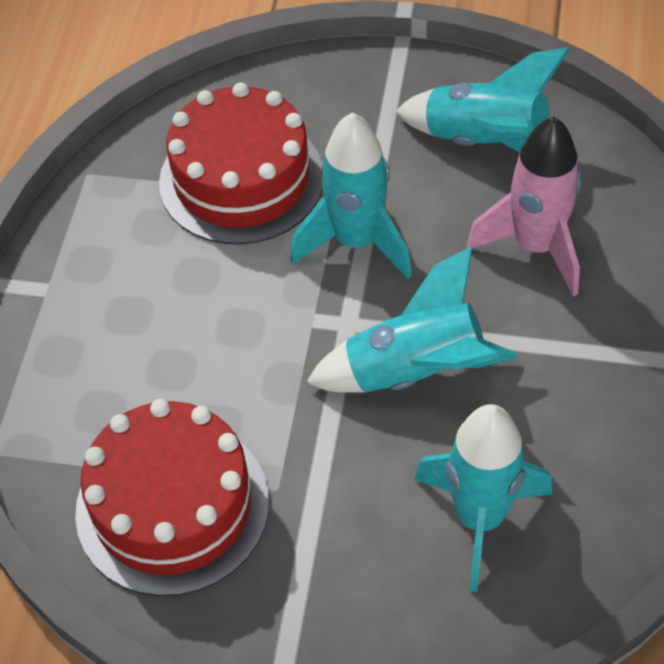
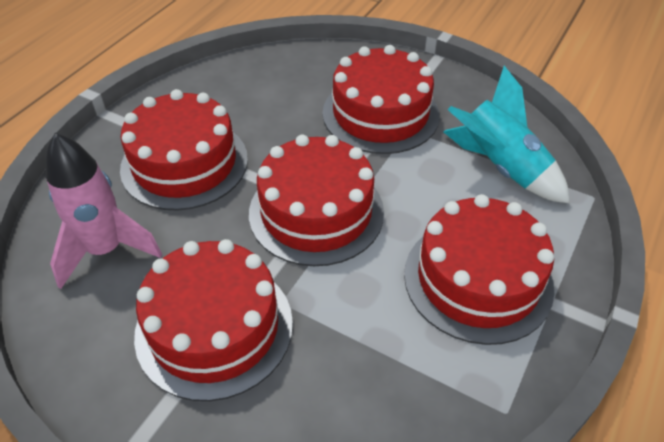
red cake: [75,399,269,597] [159,82,323,245] = 2 -> [120,89,248,210] [134,239,293,401] [249,135,384,266] [323,45,440,154] [404,194,554,345] = 5
turquoise rocket: [291,112,412,279] [306,246,518,393] [395,48,570,152] [414,404,552,592] = 4 -> [444,66,570,204] = 1

